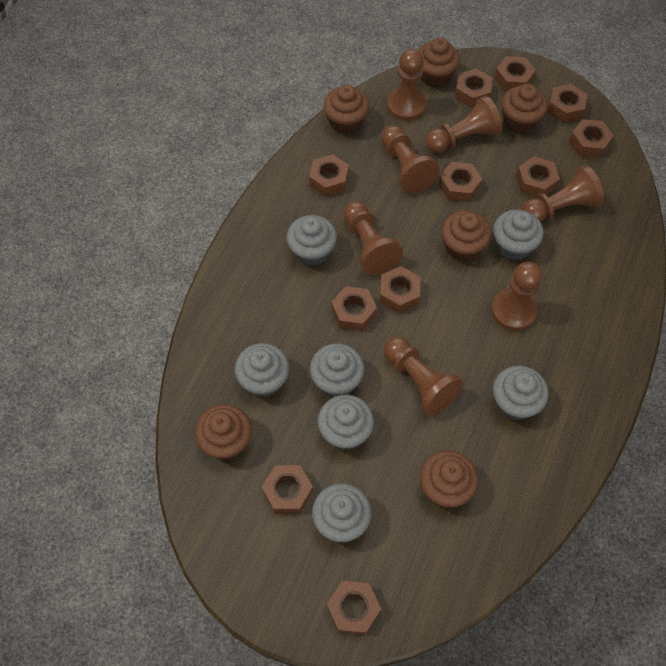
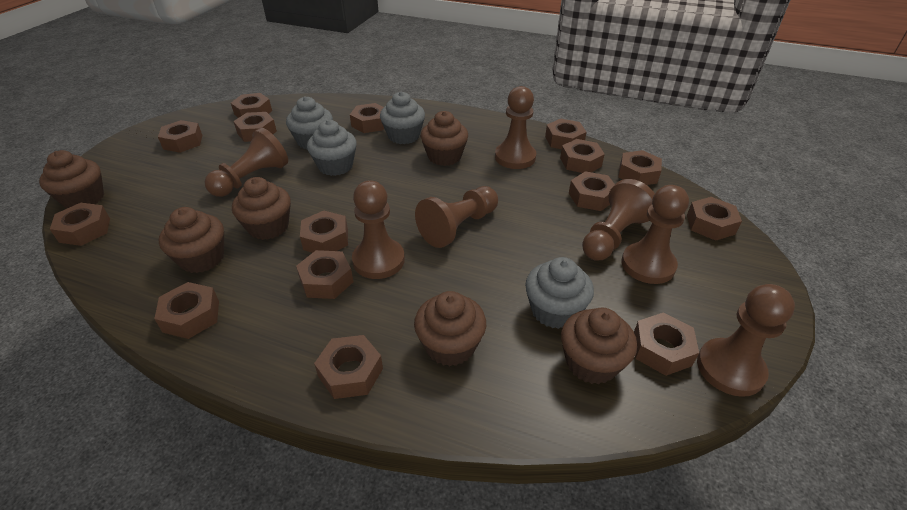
brown nut: [262,465,313,514] [309,154,349,197] [327,581,381,635] [331,286,377,331] [380,266,421,313] [438,162,482,202] [455,69,492,108] [494,56,536,92] [516,156,560,197] [547,84,587,123] [569,119,614,158] = 11 -> [50,203,110,246] [154,282,219,339] [158,120,202,153] [231,93,272,118] [233,112,277,142] [296,250,353,299] [300,211,348,253] [314,335,383,399] [350,103,384,133] [545,119,587,149] [560,139,605,173] [569,171,615,211] [618,150,662,185] [634,312,699,376] [687,197,742,240] = 15
grey cupcake: [235,343,289,397] [287,215,337,266] [310,343,364,397] [312,483,371,542] [318,395,374,450] [493,210,543,260] [493,366,549,420] = 7 -> [286,97,333,149] [307,120,357,176] [380,92,425,144] [525,257,594,329] = 4

